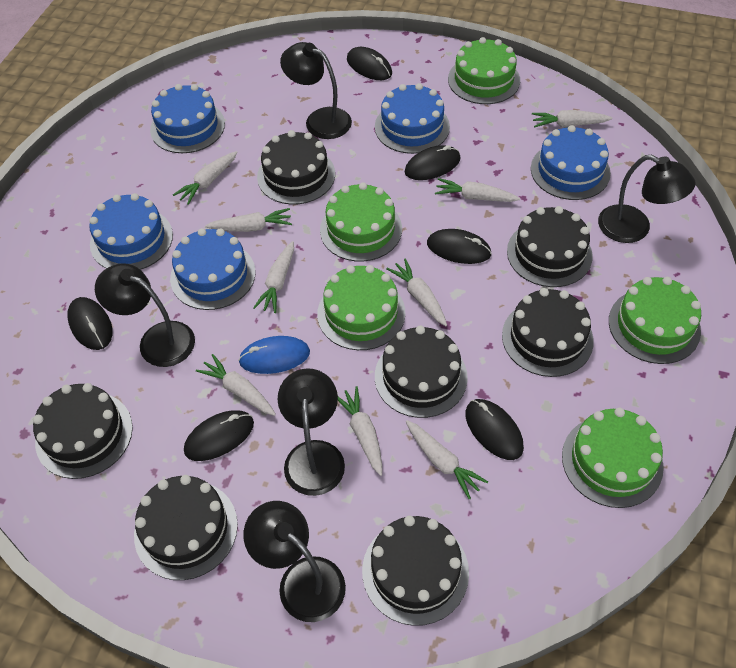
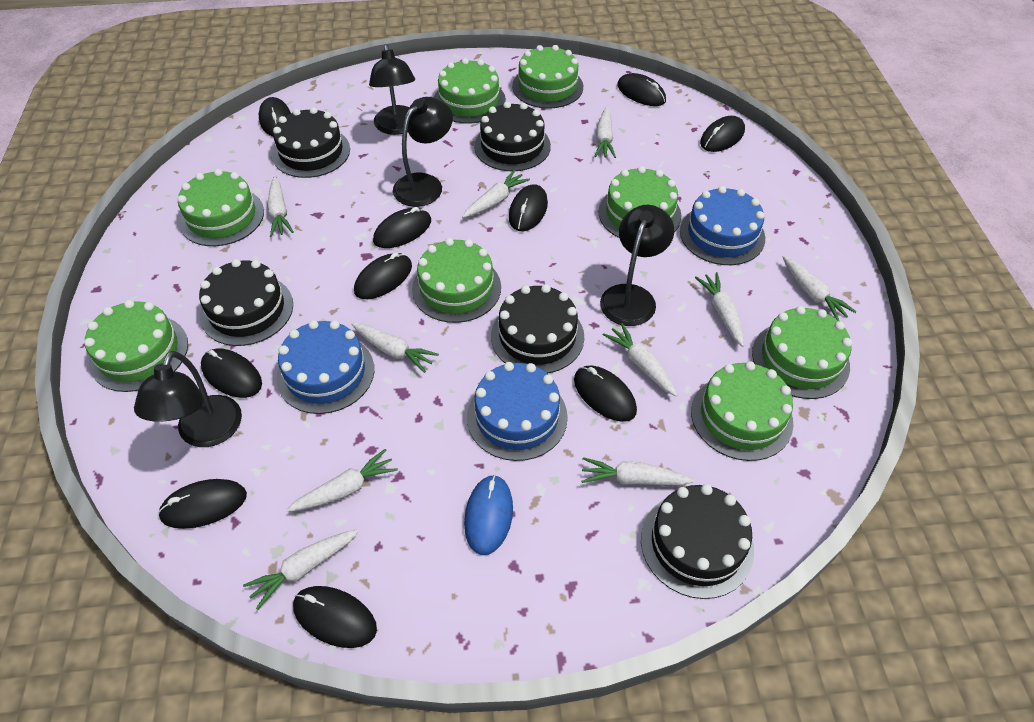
black cake: [33,383,133,479] [134,475,238,580] [257,130,335,205] [362,516,469,626] [375,326,468,418] [502,288,594,377] [507,206,593,287] = 7 -> [199,259,293,346] [272,107,350,178] [474,102,551,171] [491,284,584,373] [641,484,754,599] = 5
black lamp: [95,263,195,367] [243,501,346,622] [278,368,345,496] [280,42,352,139] [598,155,696,243] = 5 -> [134,351,242,447] [369,44,415,135] [393,97,453,207] [600,205,674,326] = 4
black mouse: [67,297,113,350] [184,410,254,461] [347,47,392,80] [405,145,461,180] [427,229,492,264] [465,399,524,460] = 6 -> [158,479,247,529] [201,349,262,398] [259,97,291,137] [293,586,377,648] [354,253,412,299] [373,207,431,248] [509,184,548,232] [574,366,637,422] [617,73,666,106] [700,116,745,152] = 10
blue cake: [89,193,173,270] [150,84,225,153] [170,228,256,310] [375,83,450,154] [531,125,611,200] = 5 -> [276,320,374,414] [467,362,568,461] [680,186,765,265] = 3
green cake: [317,265,405,350] [320,182,402,262] [448,37,520,104] [562,408,664,508] [609,277,701,364] = 5 -> [84,300,188,392] [177,169,264,246] [412,238,501,323] [434,58,506,124] [512,45,583,109] [598,166,682,238] [691,361,793,461] [752,306,852,399] = 8
white carrot: [173,151,238,205] [196,354,276,416] [205,208,292,232] [253,241,294,313] [338,386,382,476] [386,258,447,326] [406,420,488,500] [435,178,520,202] [532,110,613,128] = 9 -> [243,529,359,610] [267,177,293,237] [287,449,398,512] [351,322,439,373] [462,170,530,218] [581,457,694,485] [594,107,616,158] [603,323,677,396] [695,272,744,347] [782,256,857,321] = 10

